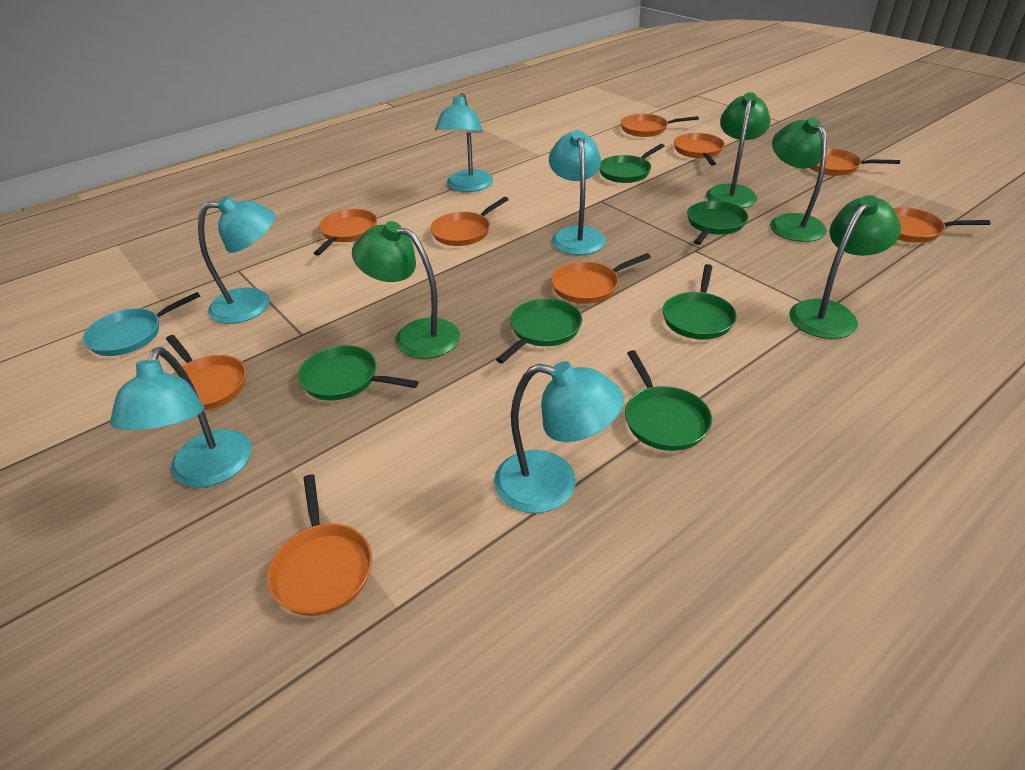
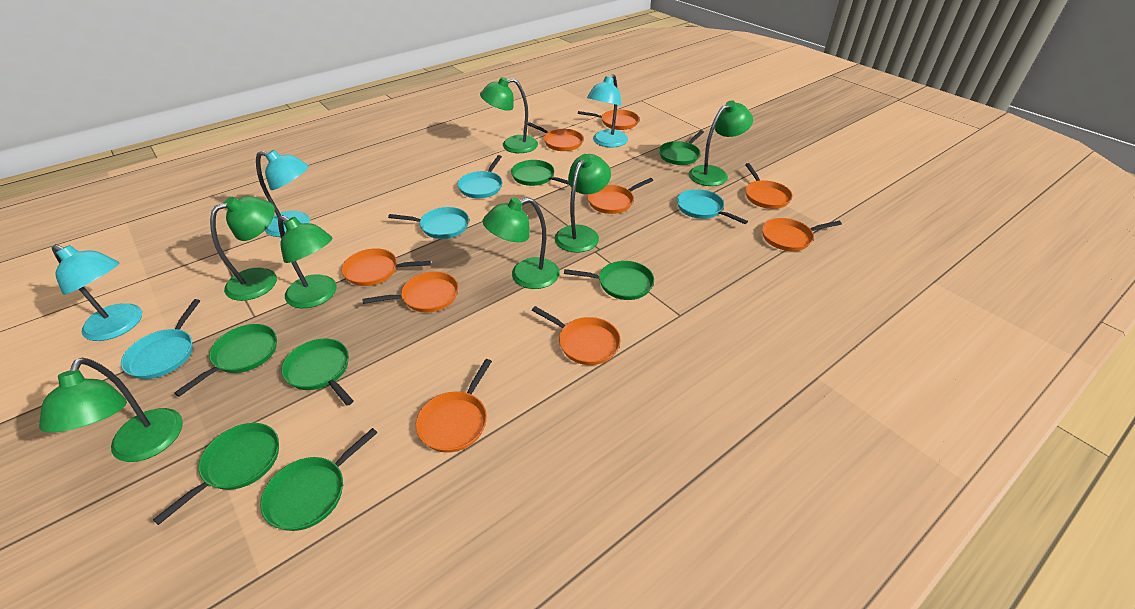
green lamp: [352,221,460,359] [706,92,771,208] [770,117,827,242] [789,195,901,339] = 4 -> [39,358,183,462] [210,196,277,301] [278,215,337,308] [480,77,538,153] [483,197,559,289] [554,154,611,253] [689,100,753,186] = 7
green pan: [298,345,418,401] [496,298,582,363] [599,144,665,183] [625,350,712,451] [663,264,737,339] [687,201,748,245] = 6 -> [153,423,279,525] [174,324,277,397] [260,428,378,531] [281,339,354,406] [511,160,570,186] [564,261,654,300] [659,130,704,165] = 7
turquoise lamp: [110,347,252,488] [198,196,275,324] [435,93,493,192] [494,361,624,513] [549,130,606,255] = 5 -> [52,244,142,341] [256,150,310,237] [587,74,628,147] = 3
turquoise pan: [83,292,201,356] = 1 -> [121,299,200,379] [388,207,469,239] [458,155,502,198] [677,189,748,224] = 4

